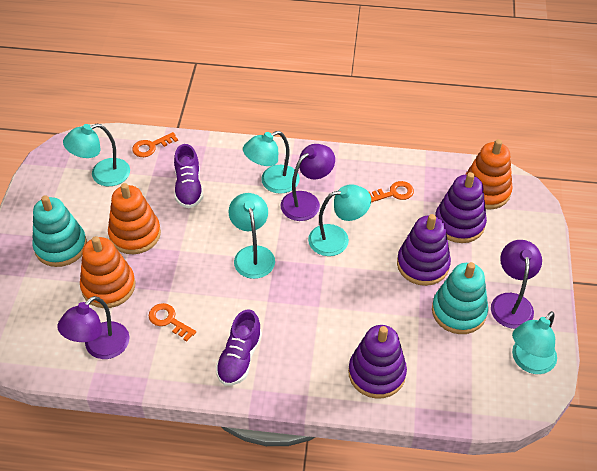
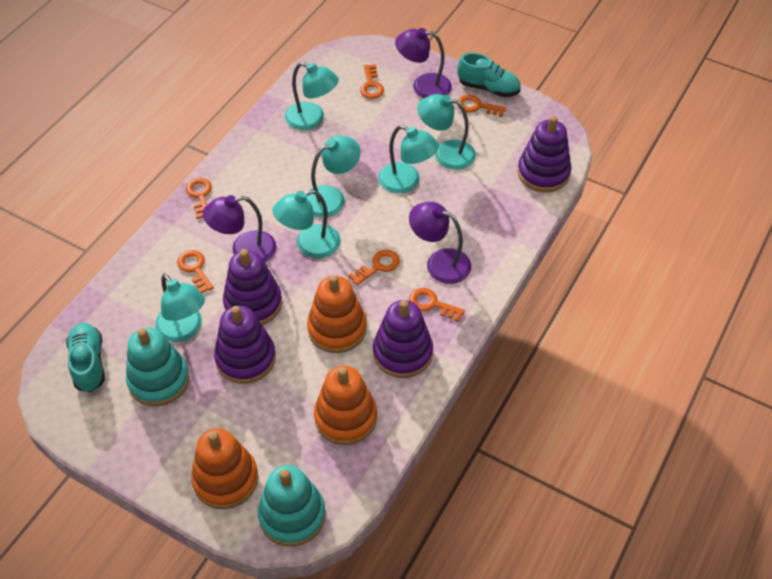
orange key: [132,132,178,157] [149,303,196,341] [369,181,414,202] = 3 -> [177,250,214,293] [186,178,212,219] [348,250,400,285] [360,64,384,99] [409,288,465,322] [458,95,506,117] = 6
purple shoe: [174,144,203,208] [216,309,262,386] = 2 -> none = 0
purple stacking toy: [348,325,407,399] [397,214,451,286] [435,172,487,243] = 3 -> [214,306,276,384] [223,249,282,325] [373,300,433,378] [517,116,571,192] = 4
turquoise lamp: [63,124,130,186] [229,193,275,279] [243,131,300,194] [308,185,371,256] [512,311,557,374] = 5 -> [155,274,205,342] [272,190,341,258] [285,62,339,130] [307,135,361,217] [378,125,439,193] [417,94,476,170] = 6
turquoise shoe: none = 0 -> [66,323,105,392] [457,53,521,97] = 2

